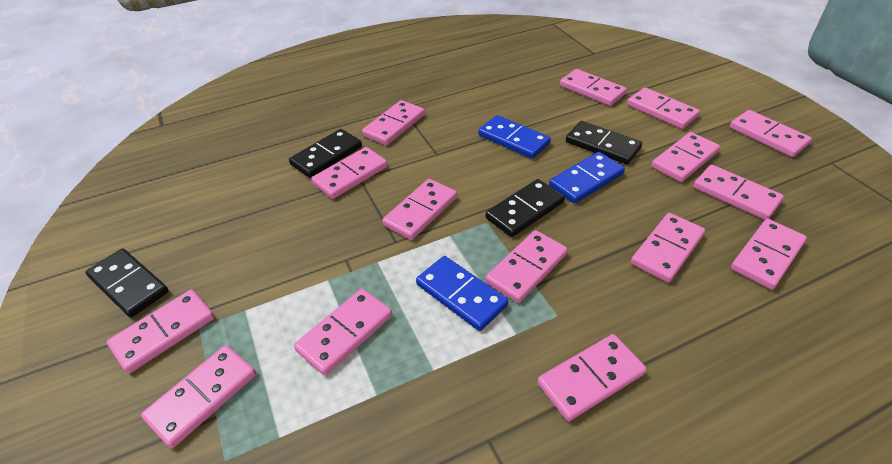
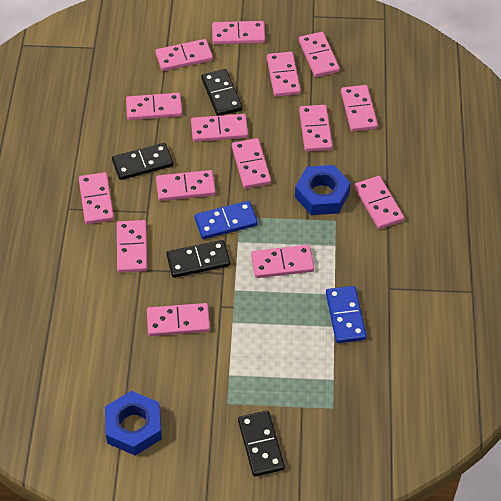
blue domino: [416,256,508,331] [478,115,551,159] [549,152,625,204] = 3 -> [194,201,258,239] [326,286,367,343] = 2
blue nut: none = 0 -> [105,391,162,456] [295,165,351,215] = 2

